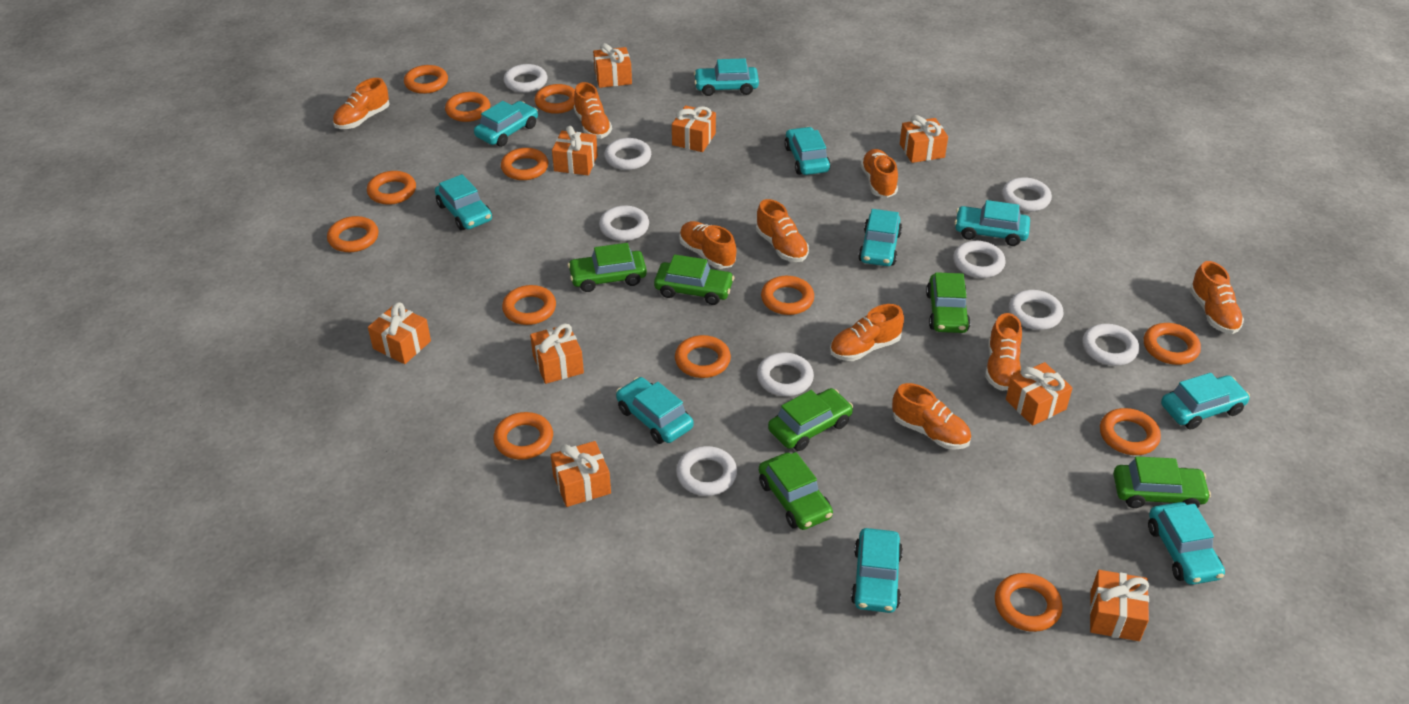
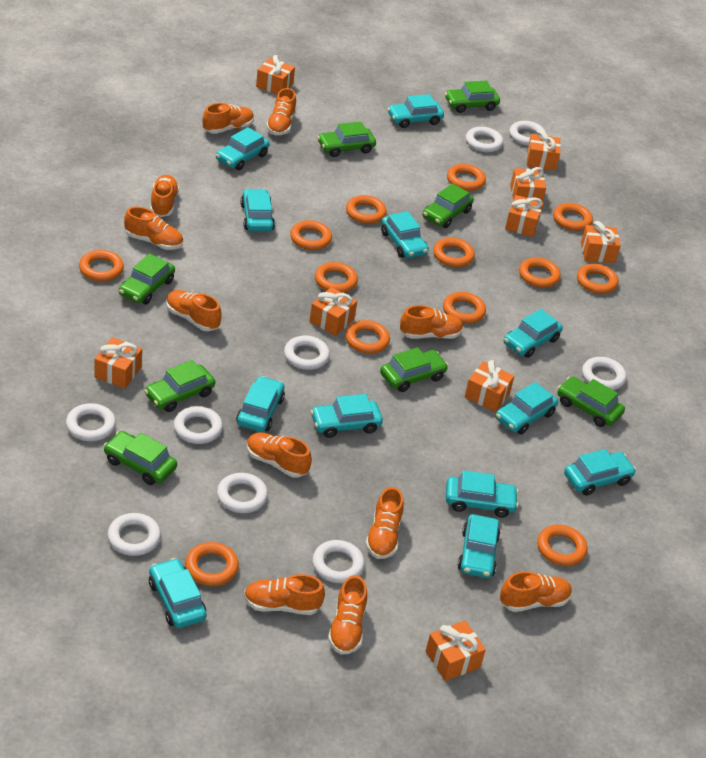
green car: [567,243,647,292] [654,255,734,305] [759,452,833,530] [768,388,853,451] [926,272,971,333] [1113,456,1211,508] = 6 -> [104,431,177,485] [119,253,175,304] [144,360,215,412] [317,122,376,157] [380,347,448,392] [423,183,474,228] [445,81,500,113] [557,376,625,427] = 8
orange shoe: [333,78,389,129] [574,82,612,139] [679,221,736,269] [756,199,809,262] [830,304,904,361] [860,149,898,198] [892,383,971,450] [985,313,1022,391] [1190,261,1244,334] = 9 -> [124,206,183,250] [150,175,179,217] [166,290,222,331] [203,103,254,134] [244,574,325,615] [247,432,312,478] [266,88,296,135] [328,575,367,655] [365,487,404,559] [400,305,463,339] [500,571,572,612] = 11
turquoise car: [435,174,492,230] [474,101,538,147] [616,377,694,444] [694,58,759,96] [784,127,831,175] [851,528,903,613] [858,209,902,266] [954,200,1030,246] [1148,502,1225,585] [1161,373,1250,430] = 10 -> [149,558,207,628] [216,127,270,170] [236,376,285,432] [241,189,275,231] [311,394,383,438] [381,211,429,258] [387,94,444,128] [446,470,518,518] [458,514,500,578] [496,382,558,435] [504,309,563,358] [564,449,636,496] = 12

